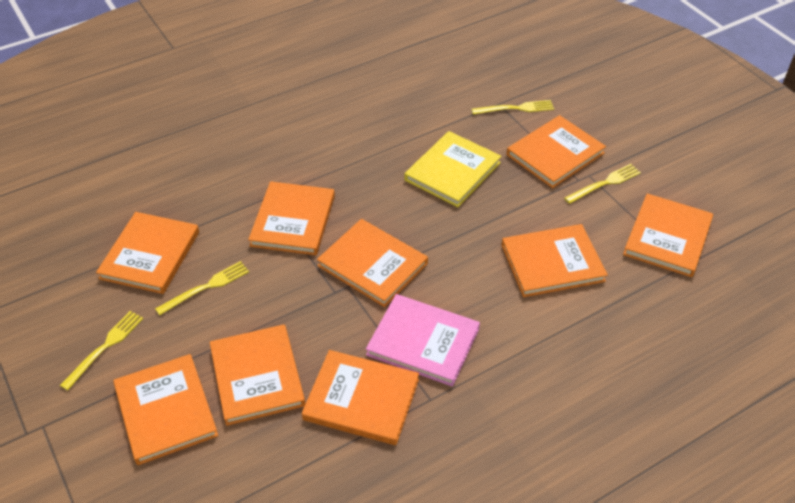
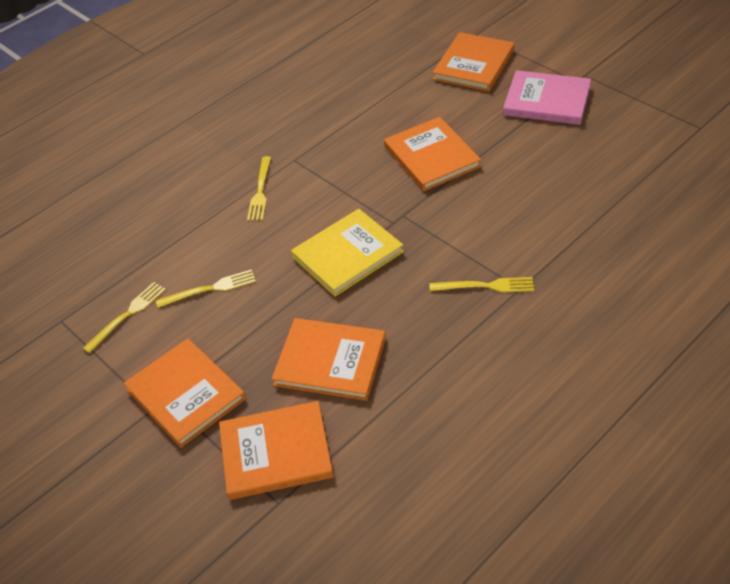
orange book: [96,212,199,294] [113,354,218,465] [210,324,305,426] [248,181,335,255] [302,350,419,445] [317,219,428,307] [502,224,608,297] [507,115,606,188] [623,193,713,277] = 9 -> [124,338,246,448] [219,401,334,500] [272,318,386,401] [384,117,481,191] [432,32,515,91] = 5

